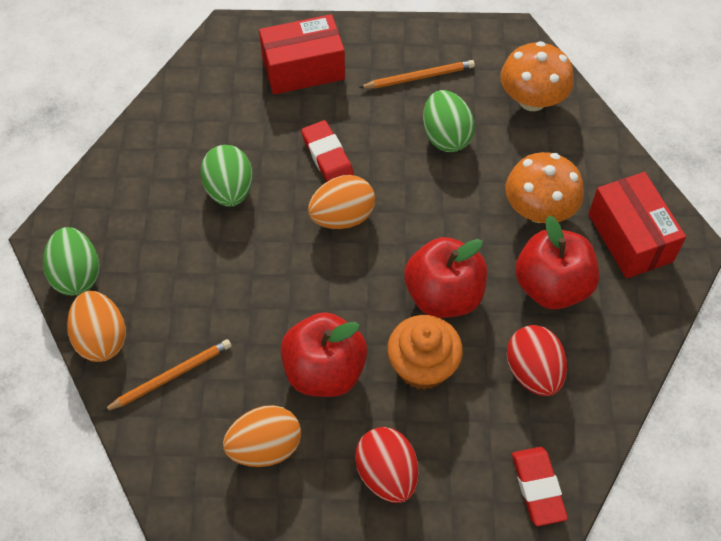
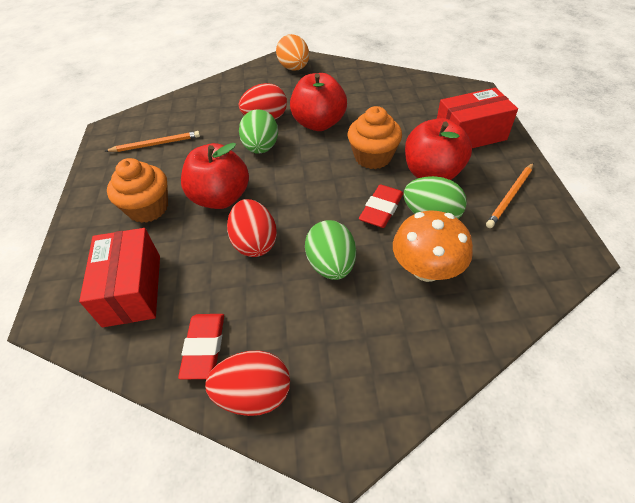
orange cupcake: [387,315,463,390] = 1 -> [107,158,168,223] [348,106,402,169] = 2
orange egg: [67,291,126,362] [223,405,301,467] [308,175,375,229] = 3 -> [276,34,309,71] = 1
orange mushroom: [500,41,574,111] [506,152,584,223] = 2 -> [393,211,473,282] = 1
red egg: [355,427,418,503] [507,325,567,396] = 2 -> [205,350,290,416] [227,199,277,257] [239,83,287,120] = 3

